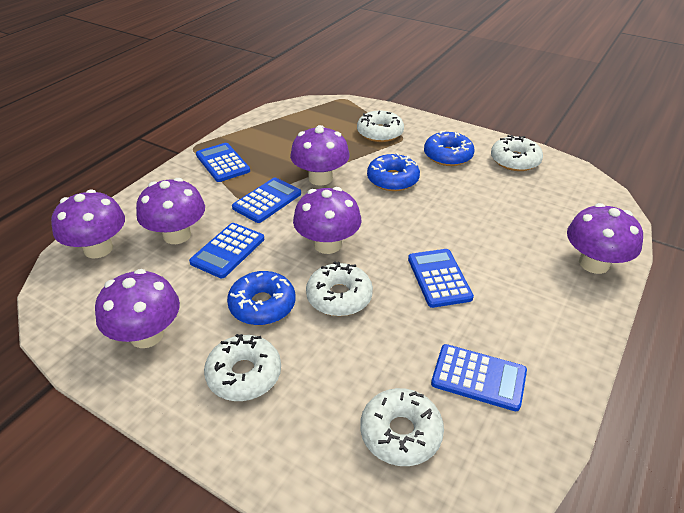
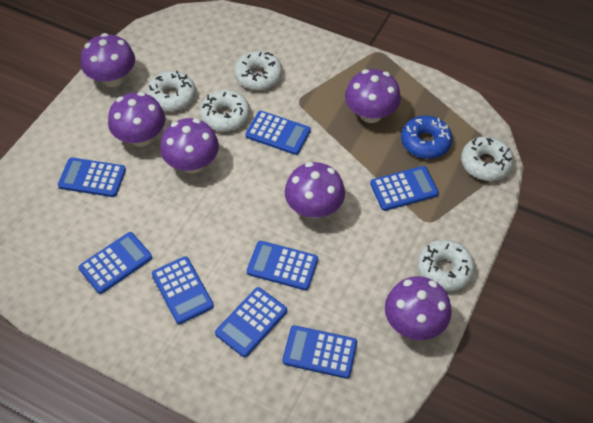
blue calculator: [189,223,264,278] [196,143,250,182] [232,177,301,223] [408,249,474,308] [431,344,527,411] = 5 -> [58,158,126,197] [79,232,152,294] [152,256,214,324] [215,287,287,357] [245,111,311,155] [247,241,318,290] [282,325,357,379] [370,166,439,211] = 8
blue donut: [227,271,296,325] [367,153,420,191] [424,131,475,166] = 3 -> [401,116,452,159] = 1

